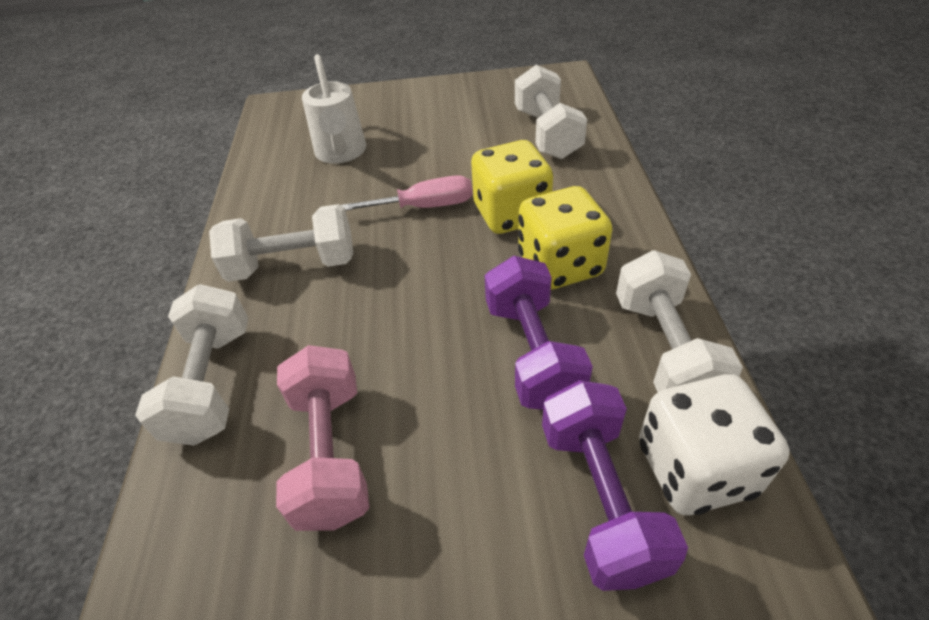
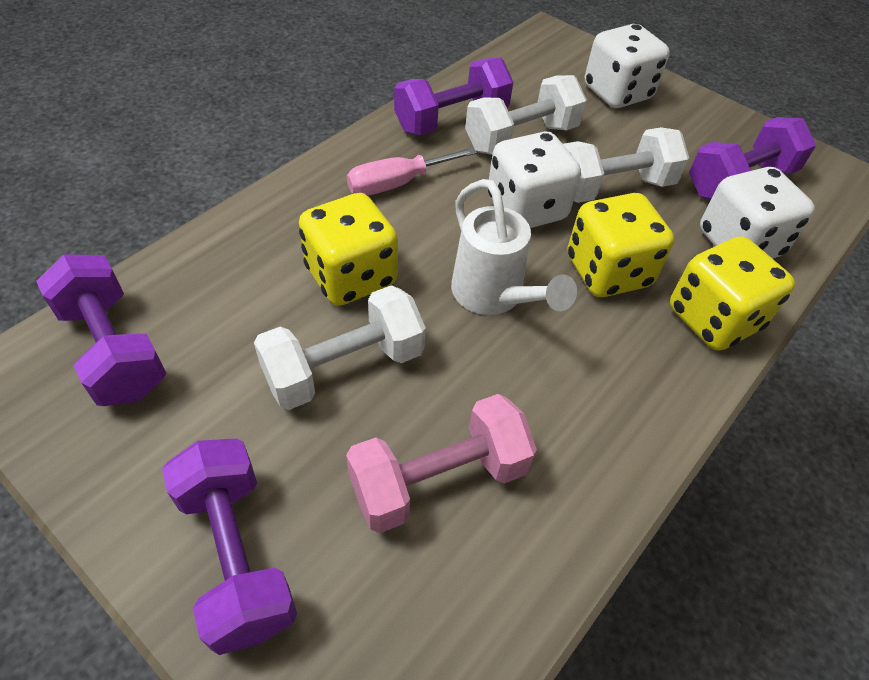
purple dumbbell: [485,256,593,410] [542,380,688,591] = 2 -> [36,254,166,406] [162,439,297,655] [394,57,513,136] [689,117,816,199] = 4
white dice: [639,374,790,515] = 1 -> [488,132,581,228] [585,24,670,108] [700,167,815,259] = 3
white dumbbell: [135,284,248,446] [209,204,353,282] [515,65,587,159] [616,250,743,392] = 4 -> [254,285,426,410] [465,75,587,155] [563,127,689,203] = 3
yellow dice: [471,140,553,234] [518,186,613,290] = 2 -> [299,193,398,306] [567,193,674,297] [670,236,795,351] = 3

